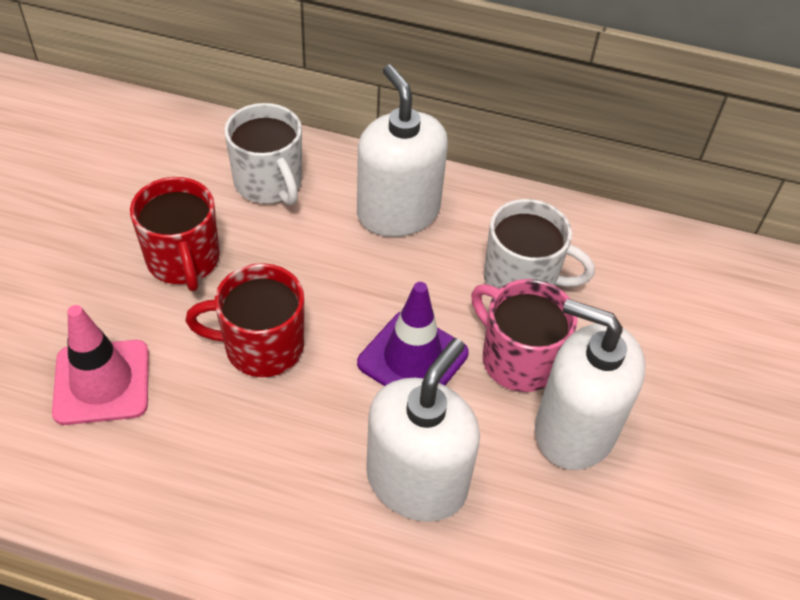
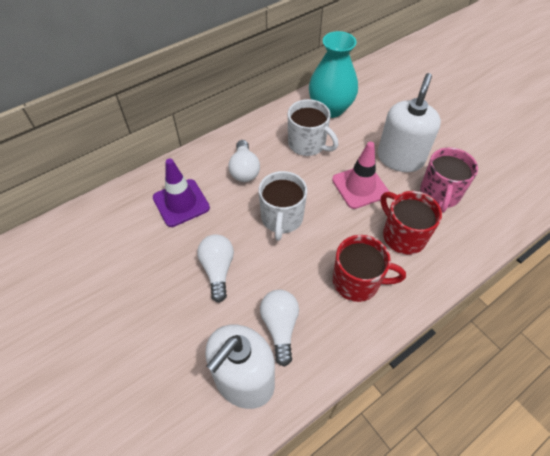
turquoise vase: none = 0 -> [309,31,358,118] = 1
white light bulb: none = 0 -> [197,234,234,303] [228,140,260,182] [260,290,299,367] = 3
white soap dispenser: [357,65,448,237] [366,338,480,522] [535,299,646,470] = 3 -> [205,325,275,409] [378,73,441,172] = 2

